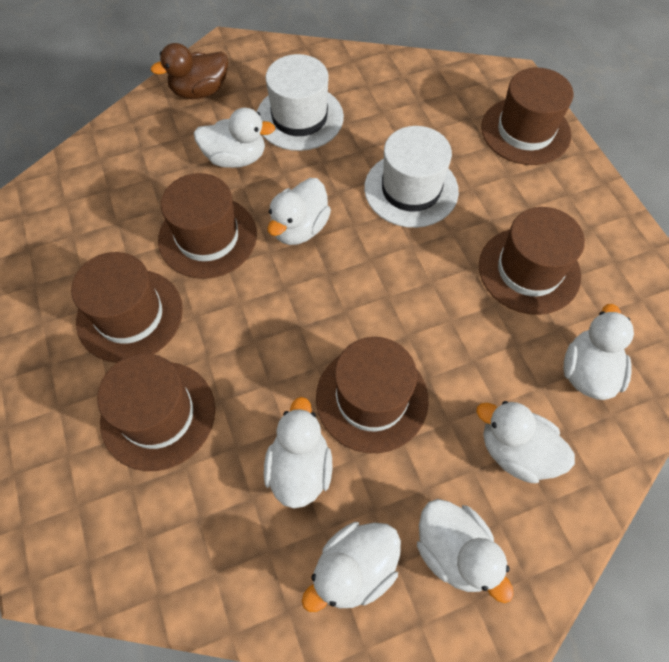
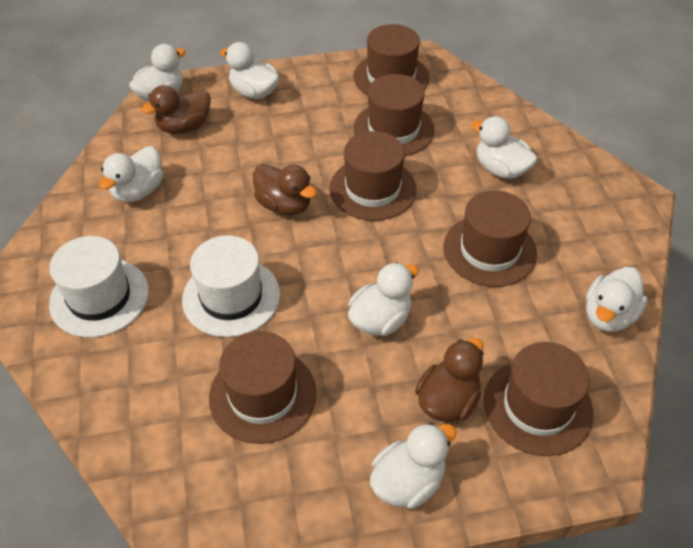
brown duck: [151,43,228,99] = 1 -> [141,85,211,134] [253,164,317,215] [415,338,484,422] = 3

